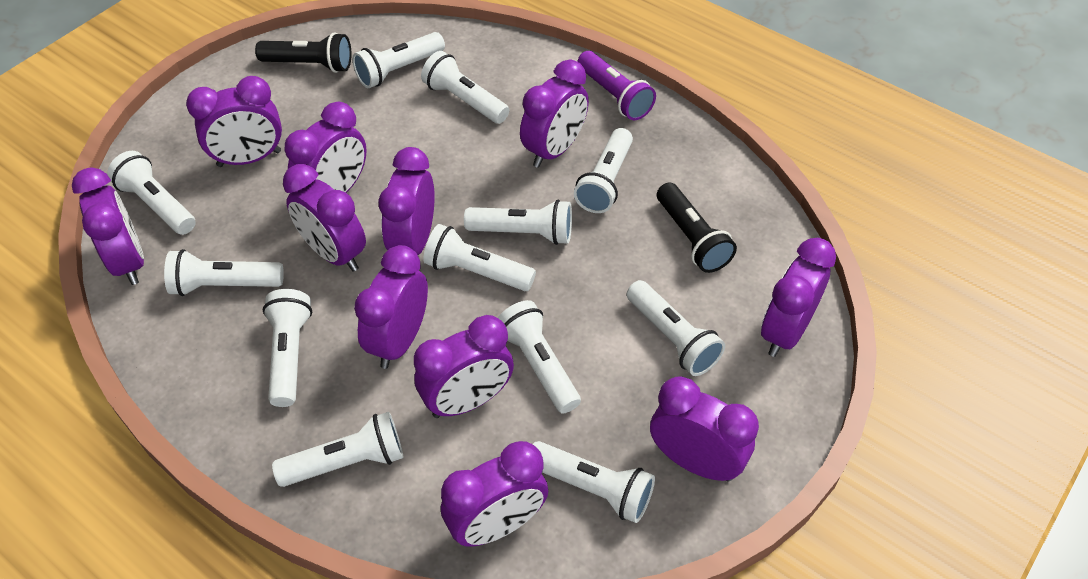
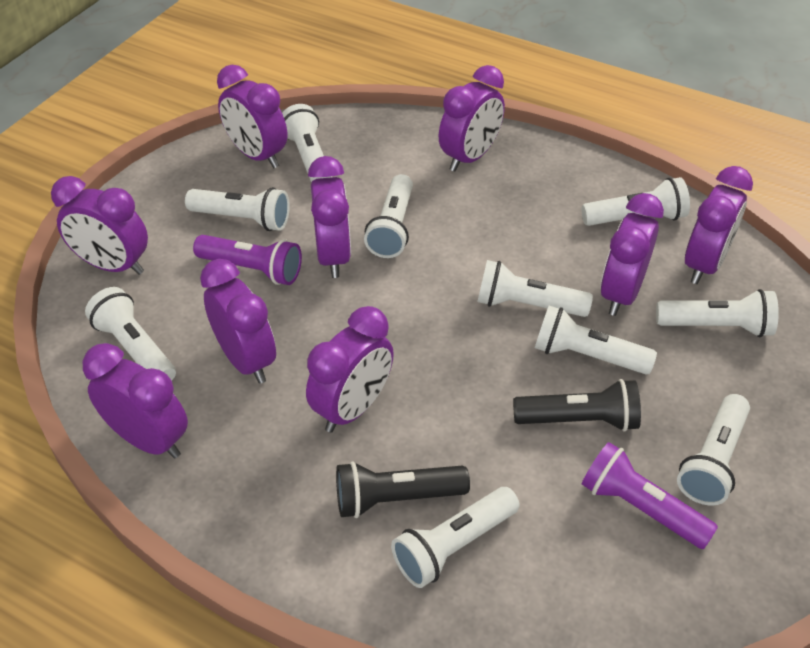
purple clock: [72,167,144,285] [186,76,282,167] [283,164,366,272] [285,102,367,193] [354,245,428,369] [379,147,435,255] [414,315,514,418] [441,441,548,547] [520,59,589,168] [650,376,759,482] [761,238,836,357] = 11 -> [51,176,148,275] [83,343,188,459] [200,259,276,384] [217,65,288,168] [306,306,394,433] [308,156,351,278] [439,65,505,171] [600,193,664,316] [685,166,753,284] = 9
purple flashlight: [578,51,656,121] = 1 -> [193,235,302,285] [582,442,718,549] = 2
white flashlight: [107,151,196,235] [164,249,284,296] [263,289,312,407] [272,412,403,487] [352,32,445,88] [421,51,509,124] [423,224,536,291] [464,200,572,245] [498,300,581,413] [533,441,655,523] [574,128,633,213] [627,280,725,376] = 12 -> [85,287,176,380] [185,187,290,231] [282,104,332,183] [364,174,413,258] [391,487,520,588] [477,260,593,317] [535,306,657,374] [582,177,690,226] [656,289,779,337] [677,394,750,506] = 10

